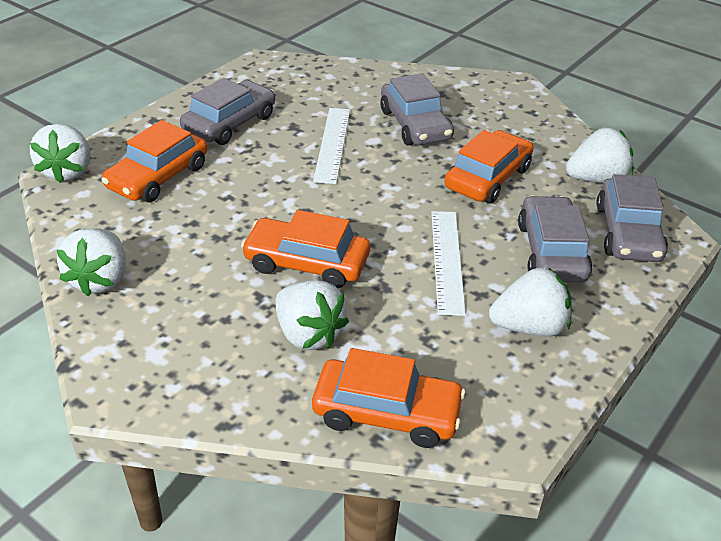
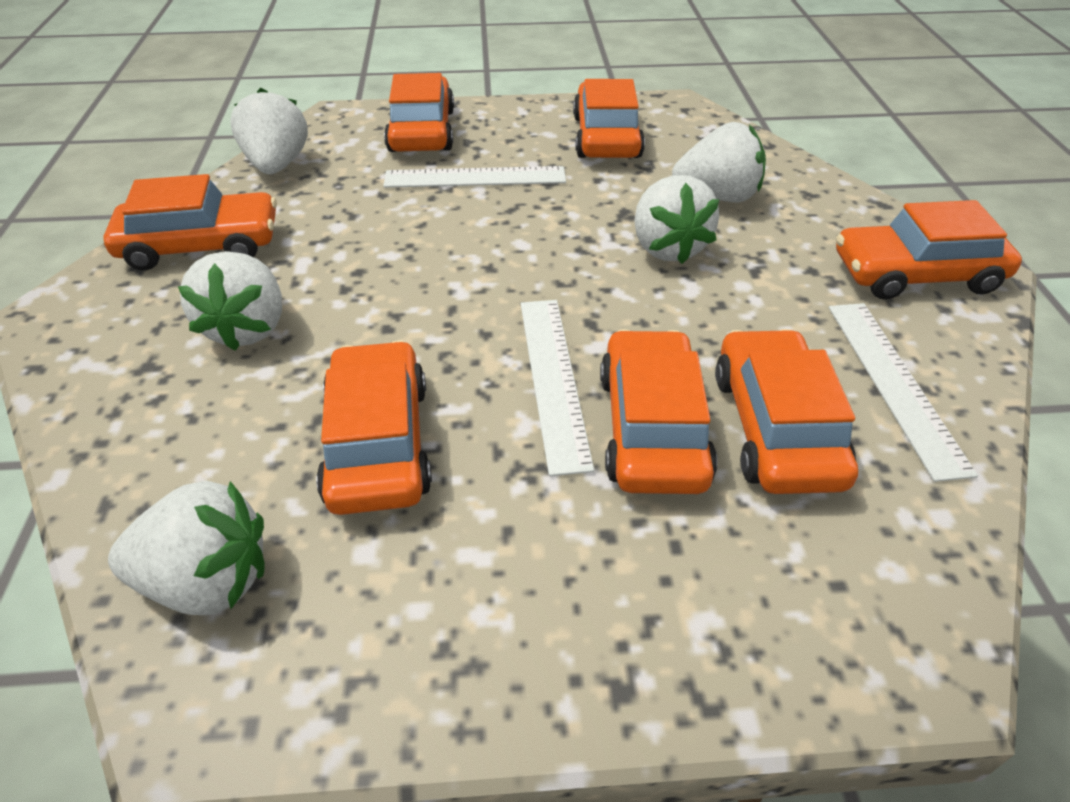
grey car: [180,78,275,145] [380,73,454,145] [518,196,592,283] [596,174,668,262] = 4 -> none = 0
orange car: [101,120,207,202] [241,210,370,289] [312,348,465,448] [445,130,534,204] = 4 -> [103,174,277,270] [316,340,432,515] [384,73,454,152] [573,79,645,158] [600,329,717,494] [715,329,858,494] [836,200,1022,300] = 7
white ruler: [313,108,350,184] [431,211,466,316] = 2 -> [383,166,566,188] [521,300,594,476] [829,303,978,482] = 3

